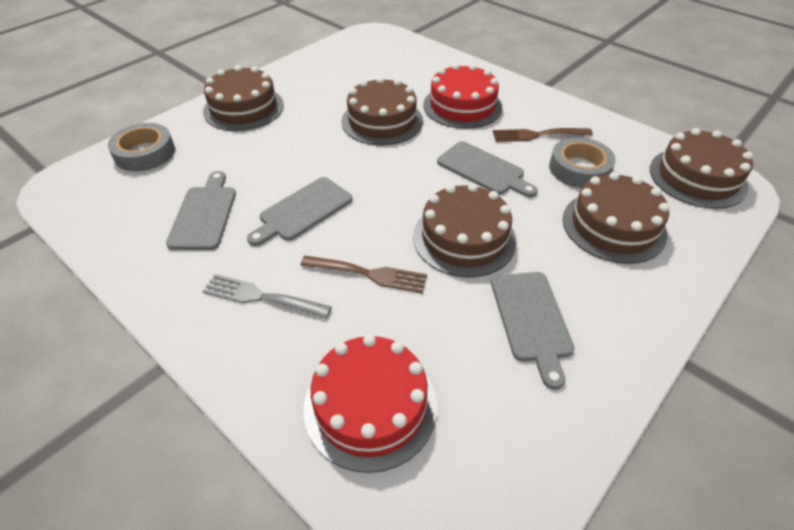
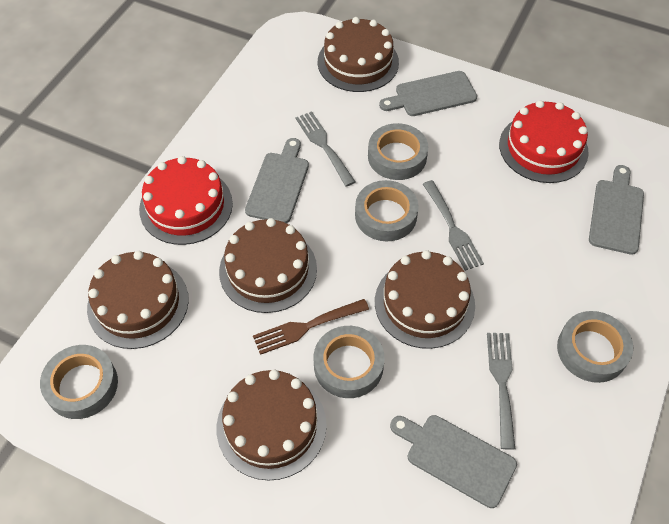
brown fork: [300,256,427,293] [493,128,593,142] = 2 -> [253,299,369,355] = 1
grey fork: [202,274,332,318] = 1 -> [295,111,356,187] [423,180,484,271] [487,333,515,450] = 3
grey tape: [108,123,175,172] [549,137,616,188] = 2 -> [40,345,118,419] [314,326,385,398] [355,180,419,241] [368,123,428,180] [557,311,633,383] = 5

